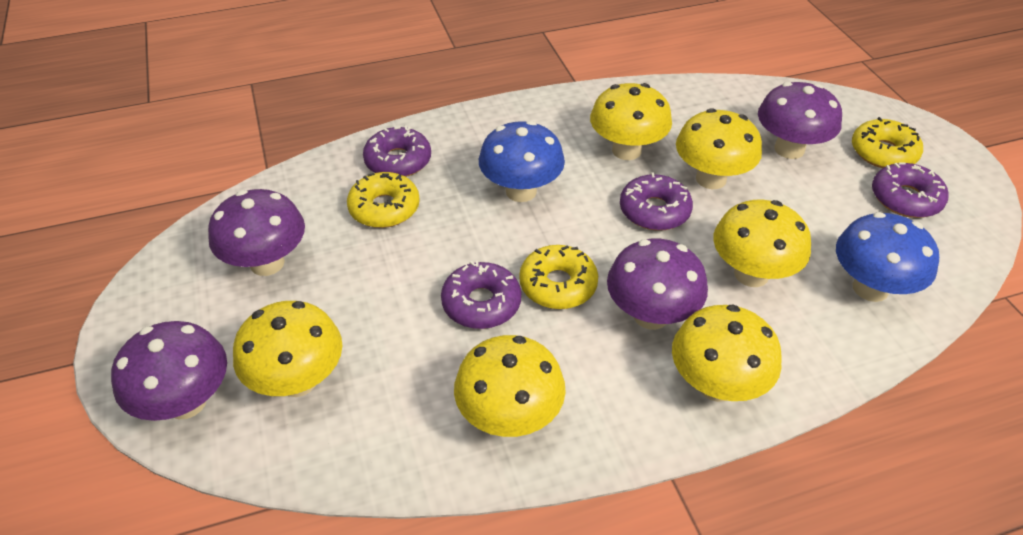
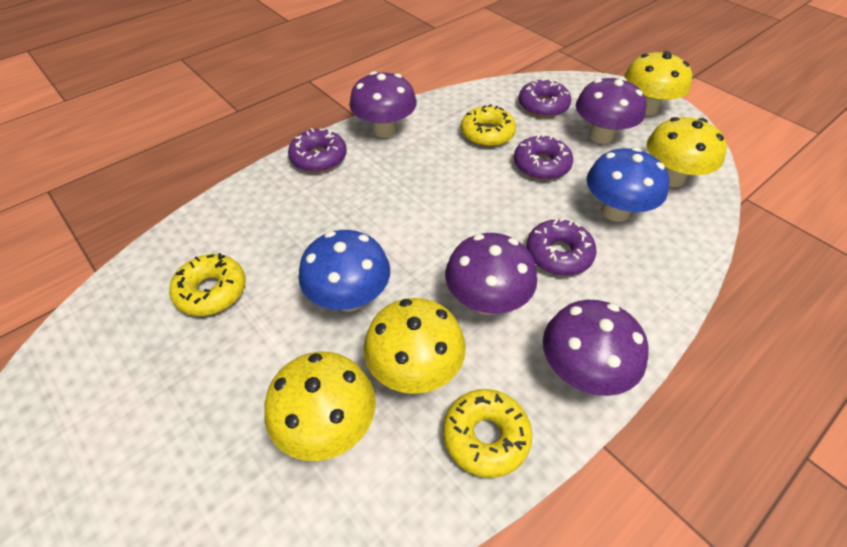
yellow mushroom: [233,301,342,397] [454,335,566,437] [590,83,672,160] [672,305,782,402] [676,108,762,189] [713,200,811,287] = 6 -> [264,352,376,461] [364,298,466,394] [624,51,692,115] [647,117,727,187] = 4

